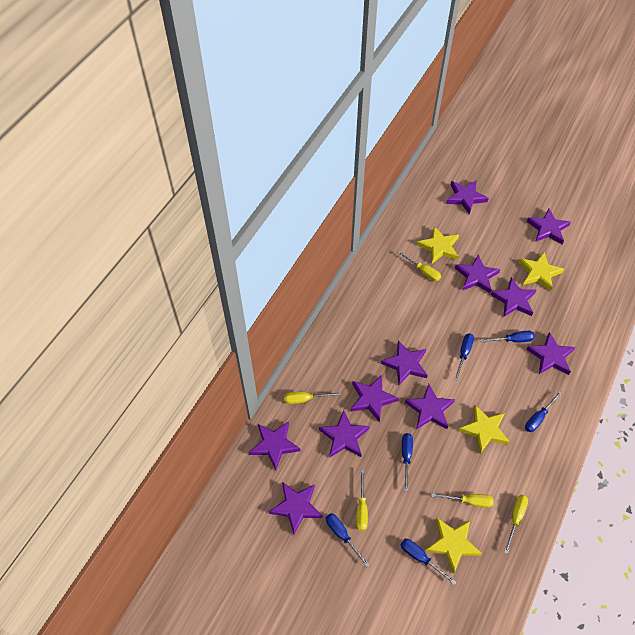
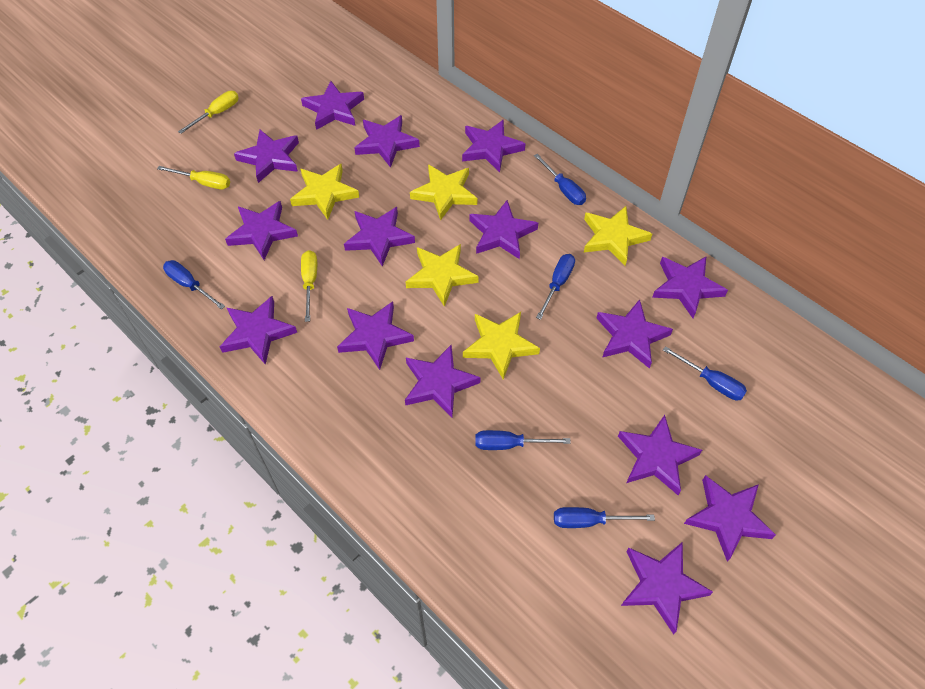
purple star: [249,421,300,470] [269,482,323,534] [319,410,370,458] [351,375,399,422] [381,340,428,385] [405,384,455,429] [446,180,489,215] [455,254,500,293] [491,277,536,317] [526,209,571,244] [526,332,575,375] = 11 -> [220,296,297,365] [225,201,298,260] [234,130,299,183] [301,81,364,130] [337,301,414,370] [344,207,415,267] [355,115,420,168] [405,345,481,418] [462,119,526,173] [469,200,538,259] [596,299,673,369] [618,415,702,495] [621,542,713,634] [652,257,728,318] [684,475,776,562] = 15
yellow screwdriver: [284,392,341,404] [356,470,368,531] [398,251,441,281] [431,493,494,508] [504,495,528,554] = 5 -> [157,166,230,189] [178,91,239,134] [301,250,317,322] = 3
yellow star: [417,226,459,264] [426,518,482,574] [459,405,510,454] [518,252,564,291] = 4 -> [290,164,359,220] [406,244,479,307] [410,164,477,221] [463,312,540,380] [584,206,652,266] = 5

